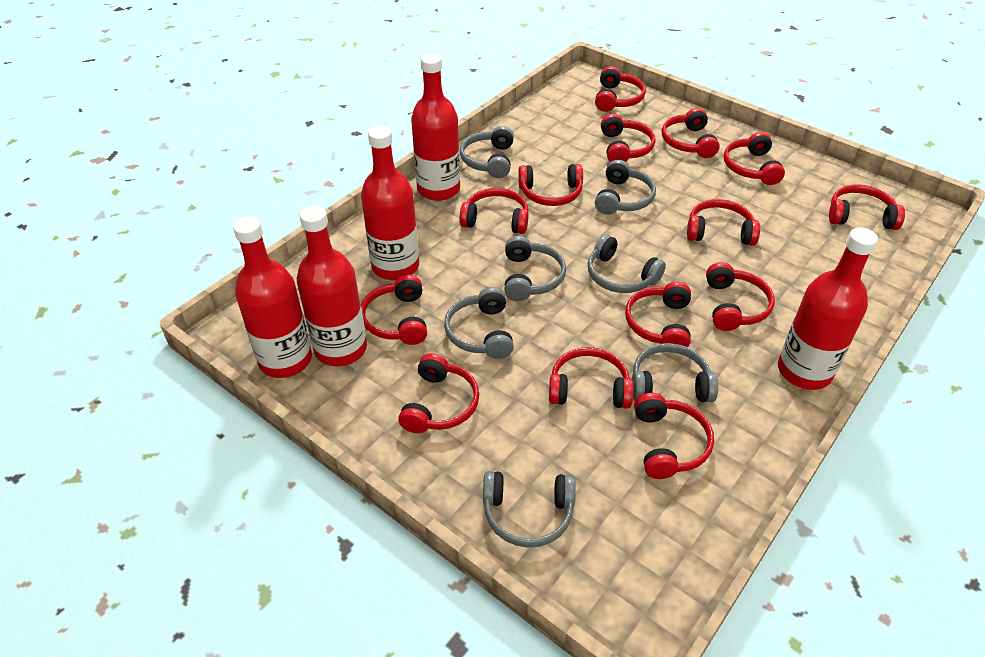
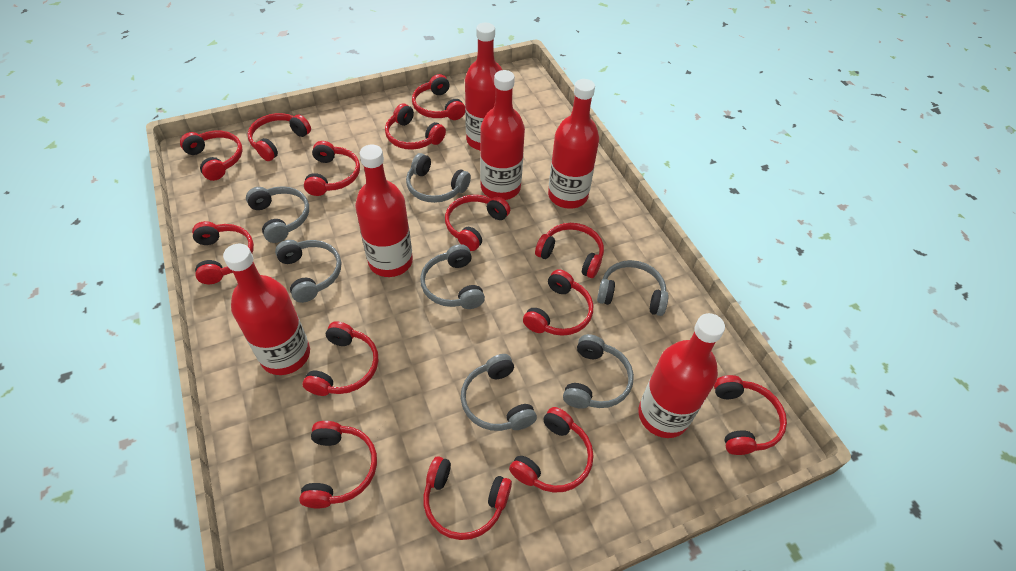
red bottle: [233,216,312,378] [297,205,367,366] [361,126,419,280] [411,53,460,201] [778,227,878,390] = 5 -> [223,244,310,375] [355,144,413,277] [465,23,502,151] [480,70,525,200] [548,79,599,209] [638,313,725,438] = 6

